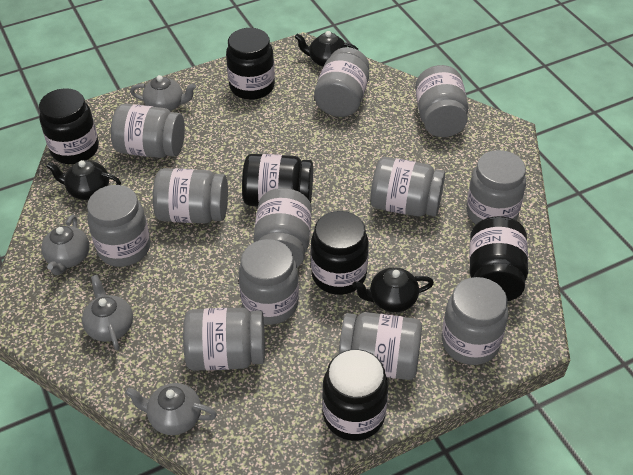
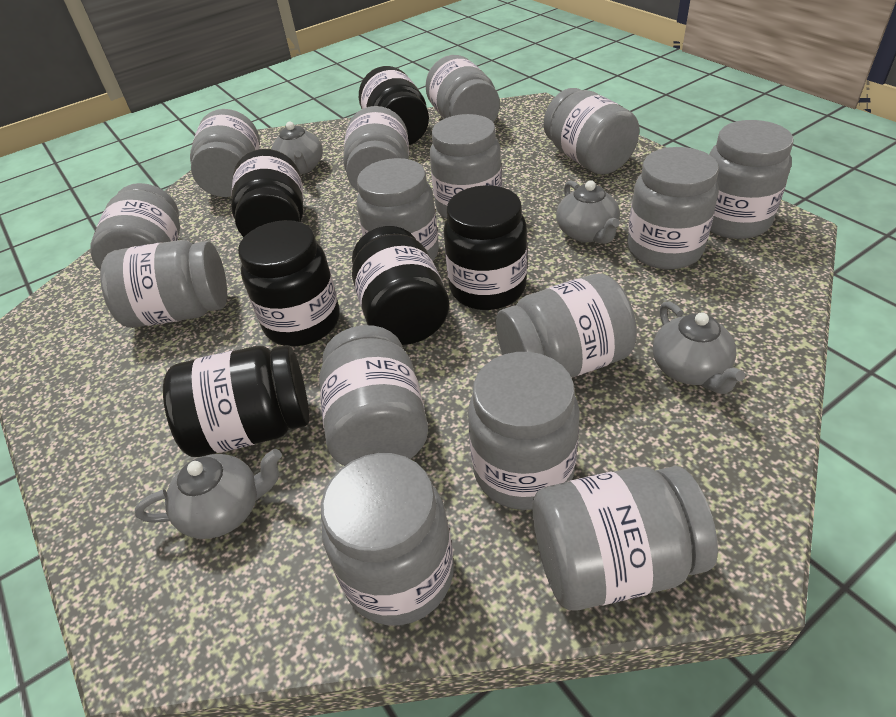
black teapot: [46,160,121,200] [295,31,358,67] [352,267,434,312] = 3 -> none = 0
grey jar: [87,185,151,267] [111,104,185,158] [153,168,228,223] [183,308,265,371] [238,239,299,325] [253,188,312,267] [314,47,369,117] [338,312,422,380] [371,157,445,217] [415,65,468,137] [442,277,508,365] [466,150,526,224] = 12 -> [90,183,180,270] [100,240,227,328] [190,109,260,197] [319,325,428,466] [320,453,454,626] [343,106,409,192] [357,158,439,261] [425,55,500,122] [430,114,502,219] [468,352,580,510] [496,273,637,377] [532,466,718,611] [544,88,639,175] [627,147,719,269] [709,120,794,239] = 15

